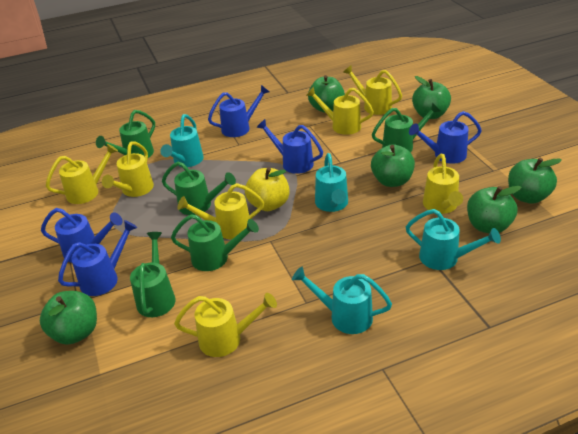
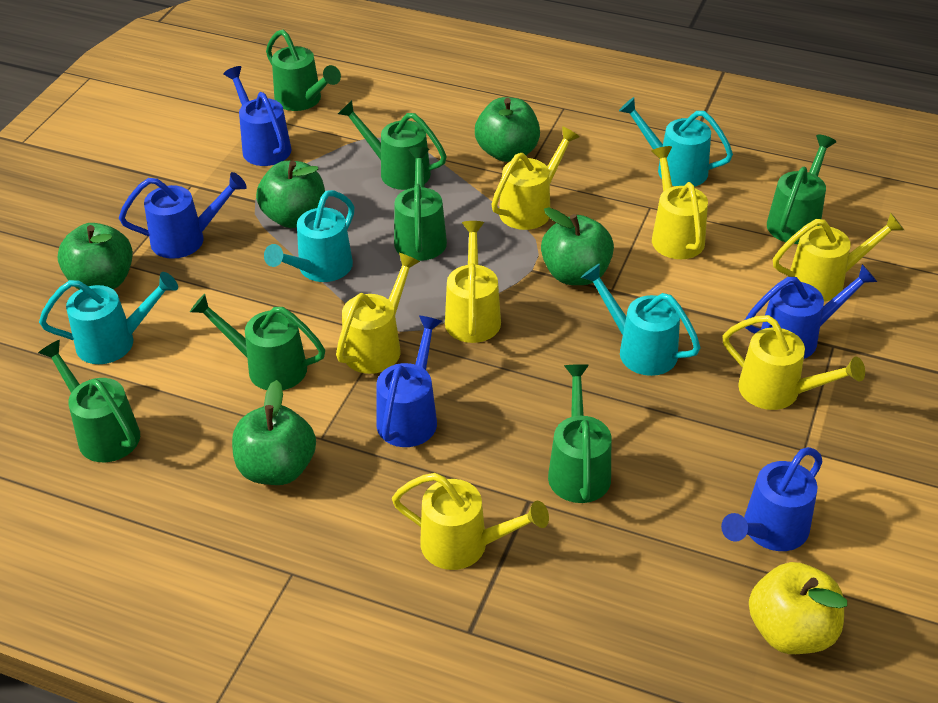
green apple: [40,291,97,345] [308,75,345,113] [371,144,415,187] [412,76,451,119] [467,186,522,234] [508,158,562,204] = 6 -> [58,223,133,290] [232,380,316,485] [256,161,325,228] [475,97,540,162] [541,207,614,285] = 5
green watering can: [96,110,155,158] [130,232,175,317] [162,162,236,215] [171,214,259,271] [372,103,440,152] = 5 -> [38,340,140,462] [190,294,325,390] [266,30,341,111] [338,100,447,190] [394,147,447,261] [548,364,611,503] [767,135,837,244] = 7

